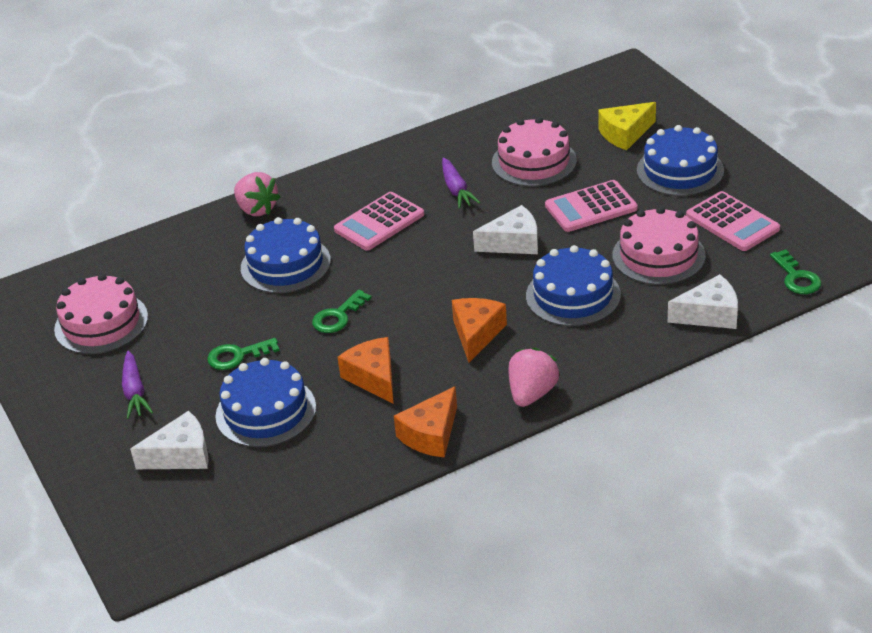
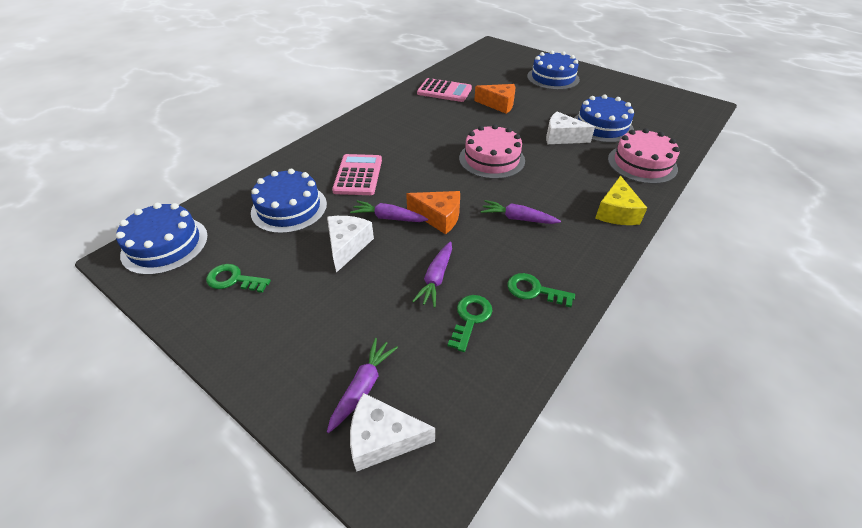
orange cheese: [338,337,394,404] [394,386,457,458] [452,298,507,363] = 3 -> [406,191,460,234] [474,84,515,114] = 2
pink cake: [54,274,148,354] [492,117,577,187] [612,207,706,285] = 3 -> [459,124,525,179] [608,128,680,184] = 2
pink calculator: [334,192,424,251] [545,180,638,232] [686,191,780,251] = 3 -> [332,154,382,195] [417,78,472,102] = 2
pink strawberry: [234,172,280,216] [509,347,560,407] = 2 -> none = 0
purple carrot: [122,351,153,419] [442,157,481,209] = 2 -> [327,338,398,433] [350,200,428,222] [412,241,452,308] [481,200,561,224] = 4

